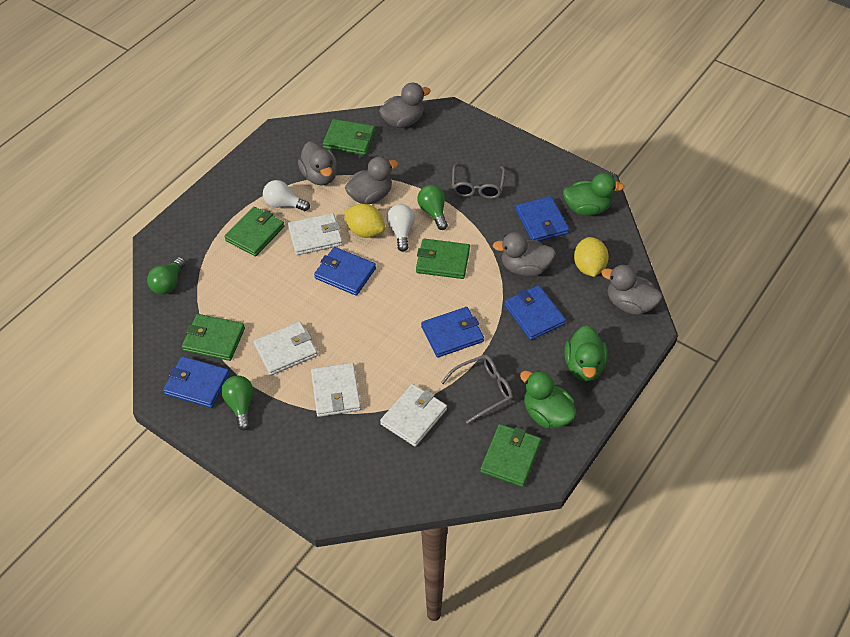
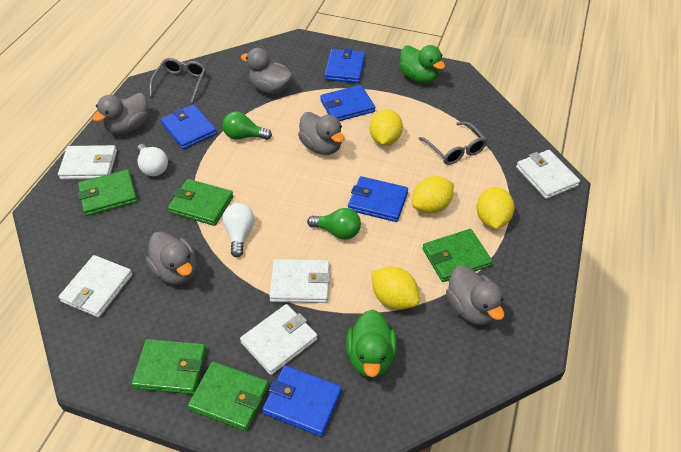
green duck: [520,370,577,428] [563,173,624,216] [564,325,608,381] = 3 -> [346,309,397,378] [400,45,445,83] = 2
green light bulb: [147,257,186,295] [221,376,253,431] [417,185,448,230] = 3 -> [222,111,272,140] [307,208,361,240] = 2
white wallet: [254,322,318,375] [288,213,343,255] [311,363,361,417] [380,384,447,447] = 4 -> [58,145,117,179] [59,255,133,317] [240,304,318,375] [269,259,330,303] [516,150,580,199] = 5
yellow lemon: [344,204,385,238] [574,237,609,277] = 2 -> [370,109,403,145] [372,267,420,310] [412,176,454,214] [476,187,514,229] = 4

